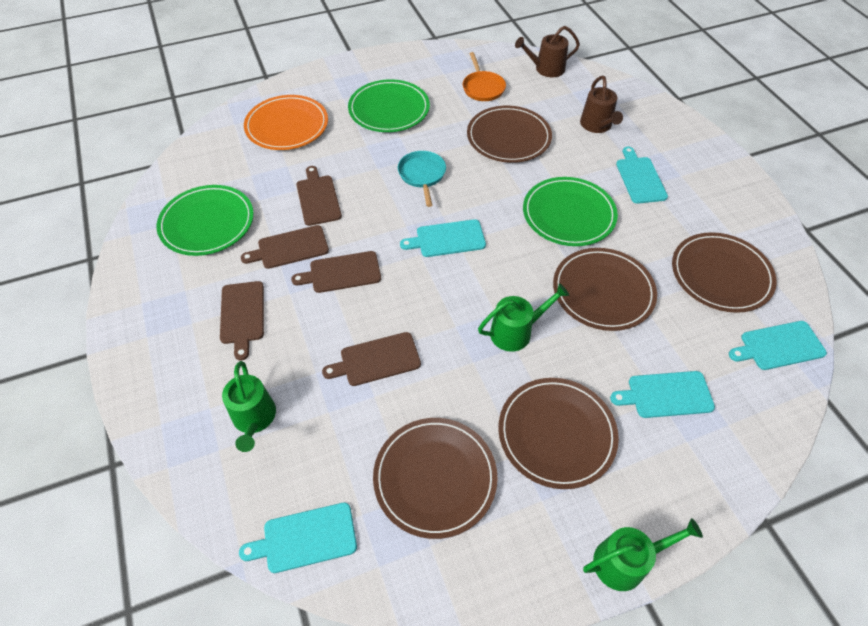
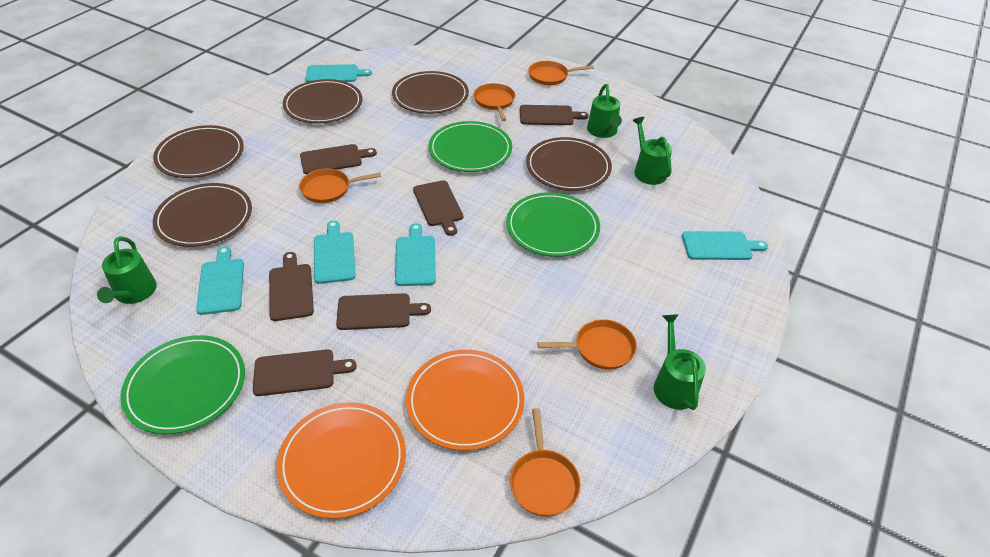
brown cutting board: [220,281,264,360] [241,225,329,269] [291,251,381,293] [296,166,342,226] [322,332,421,386] = 5 -> [253,349,357,396] [269,252,314,321] [300,144,377,174] [336,293,431,330] [413,180,463,236] [520,105,589,125] = 6
brown watering can: [515,26,580,77] [580,76,623,133] = 2 -> none = 0
green watering can: [222,361,276,452] [478,283,569,352] [583,518,703,591] = 3 -> [97,237,157,304] [587,84,622,138] [632,117,672,185] [654,314,706,410] = 4
orange pan: [463,52,506,101] = 1 -> [299,169,381,203] [473,83,515,121] [510,408,581,517] [528,61,594,85] [538,319,637,370] = 5
orange plate: [244,95,328,150] = 1 -> [276,402,406,519] [406,350,525,451] = 2
turquoise pan: [398,151,446,207] = 1 -> none = 0

